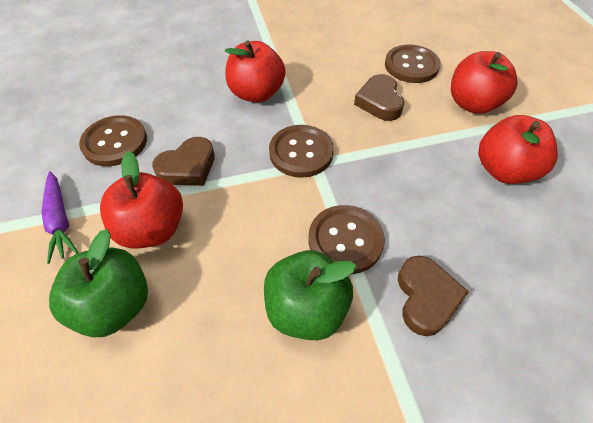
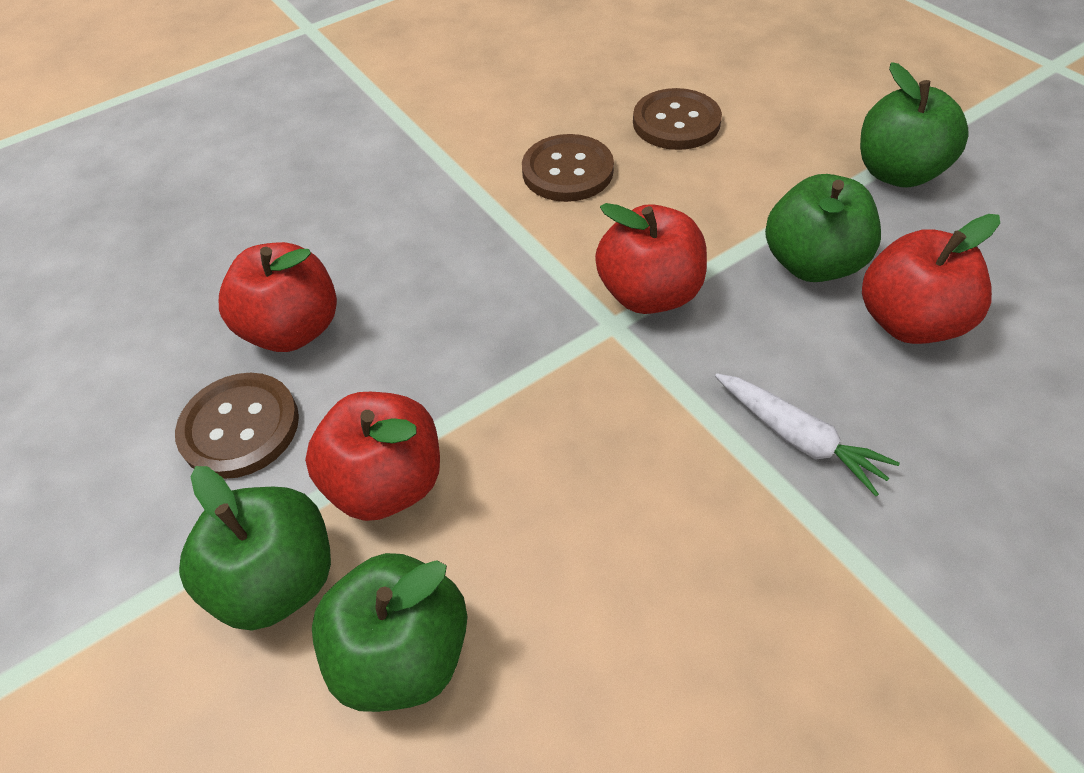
brown button: [79,115,147,166] [269,125,334,178] [309,205,385,274] [385,45,441,83] = 4 -> [175,373,299,479] [522,134,614,202] [633,88,722,150] = 3
brown heart: [152,137,215,186] [354,74,404,121] [398,256,469,336] = 3 -> none = 0
green apple: [49,229,148,337] [264,250,356,340] = 2 -> [179,466,331,631] [312,553,468,712] [765,174,881,282] [860,62,969,188] = 4
purple carrot: [41,171,78,264] = 1 -> none = 0
white carrot: none = 0 -> [715,373,900,496] = 1

